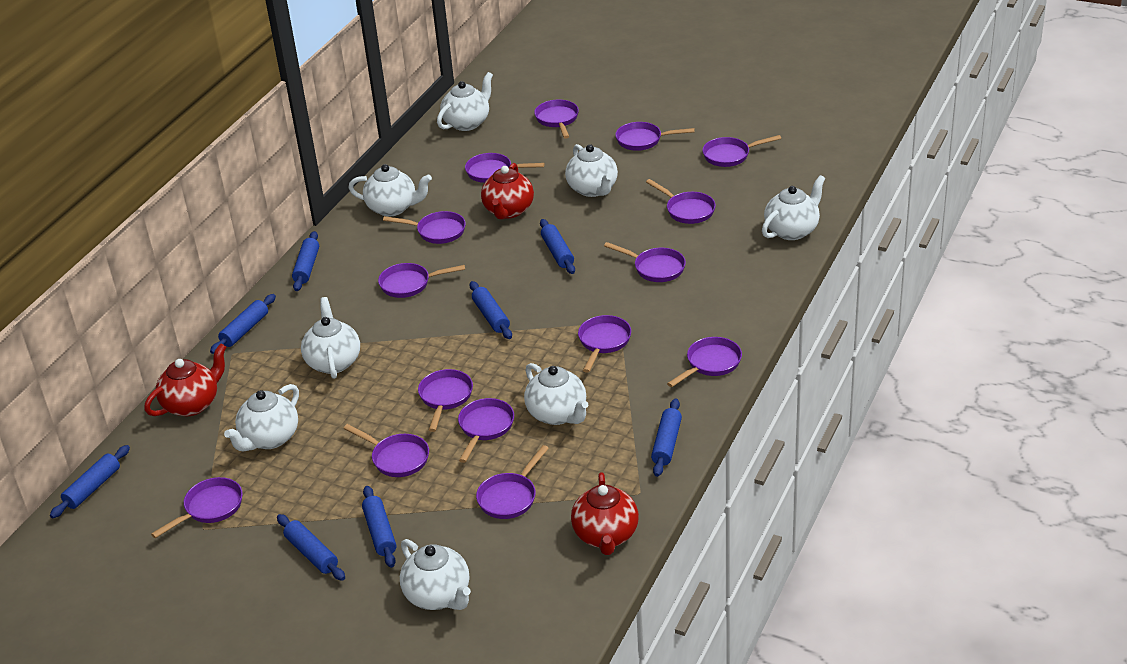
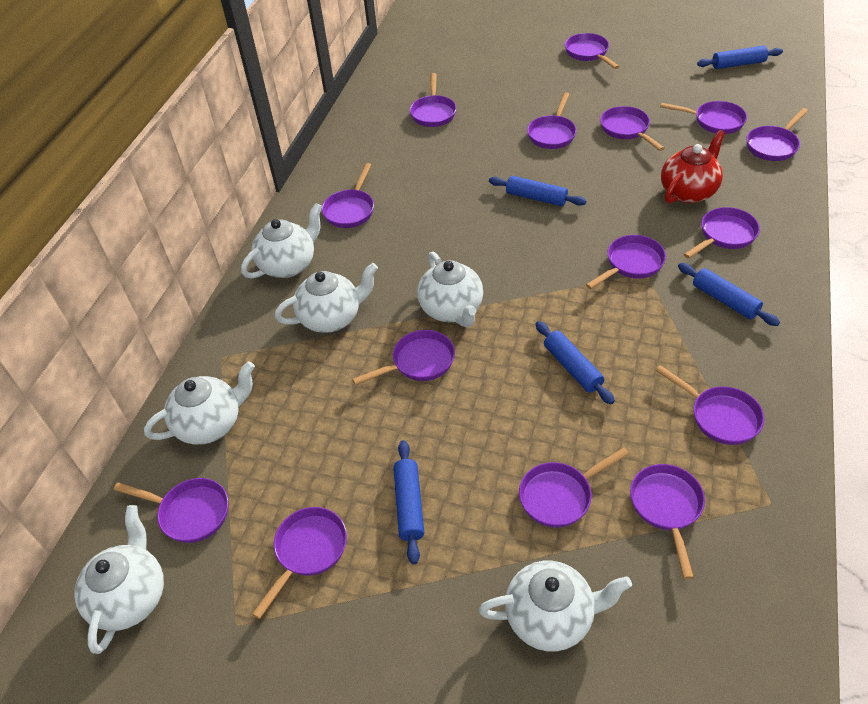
blue rolling pin: [50,445,130,518] [210,294,276,354] [277,514,345,581] [292,231,319,291] [362,486,396,568] [470,281,512,339] [540,219,575,274] [651,398,682,477] = 8 -> [393,440,424,564] [489,176,586,206] [536,321,615,404] [678,263,780,326] [697,45,783,69] = 5
red teapot: [145,343,226,416] [481,163,534,219] [571,472,639,555] = 3 -> [661,130,725,204] = 1
white teapot: [224,384,299,451] [301,297,360,379] [348,164,432,216] [400,539,471,610] [437,72,493,131] [524,363,588,425] [565,144,618,197] [762,175,825,240] = 8 -> [74,505,164,654] [144,361,255,445] [241,203,322,279] [275,263,378,333] [417,252,483,327] [479,561,632,652] = 6

